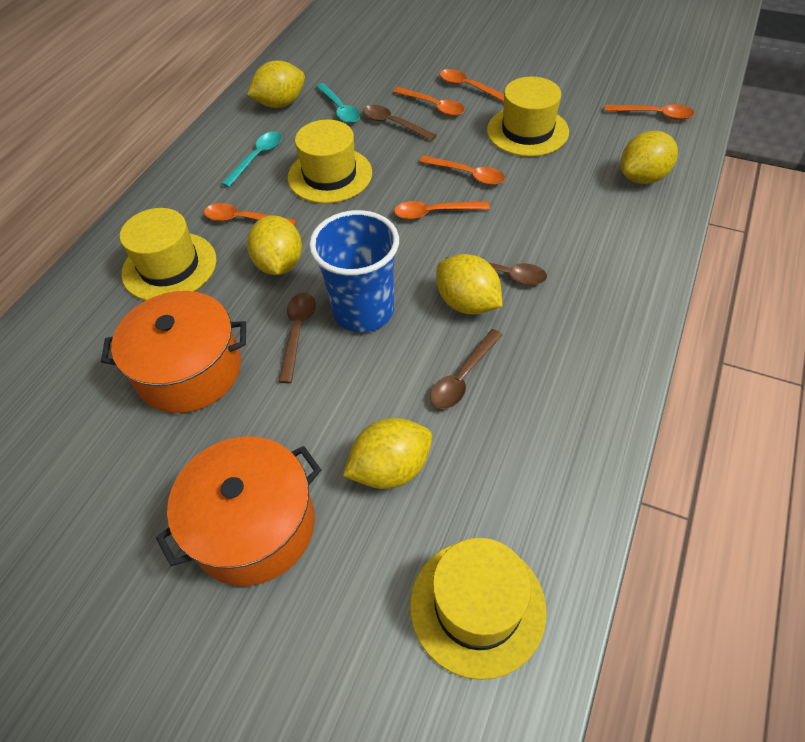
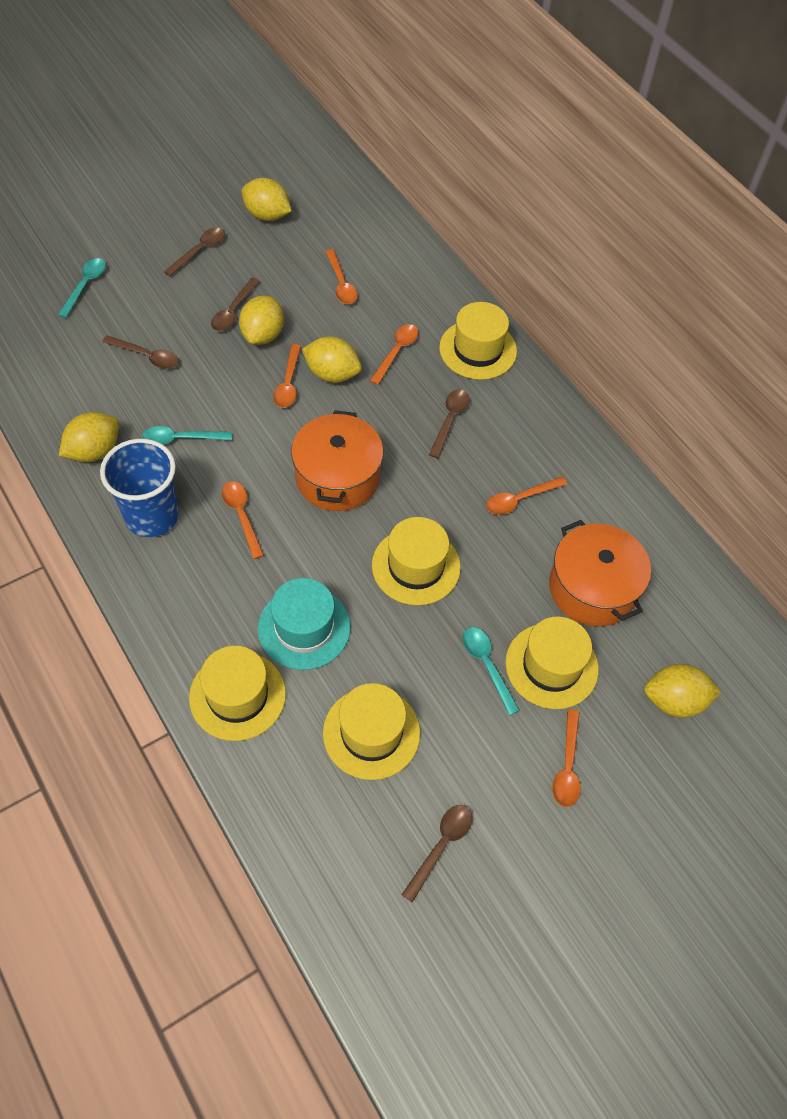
brown spoon: [278,293,316,383] [363,105,437,141] [430,329,502,409] [445,257,547,285] = 4 -> [102,335,178,369] [164,228,225,276] [211,278,259,331] [401,805,472,903] [429,389,469,458] = 5
turquoise hat: none = 0 -> [258,578,351,670] = 1
turquoise spoon: [221,131,282,187] [316,83,360,123] = 2 -> [58,258,106,318] [142,426,232,445] [463,627,520,715] = 3
yellow hat: [120,208,217,300] [288,119,372,203] [410,538,547,680] [487,77,569,157] = 4 -> [189,646,286,741] [323,683,420,780] [372,517,461,605] [439,302,517,380] [505,617,599,709] = 5

